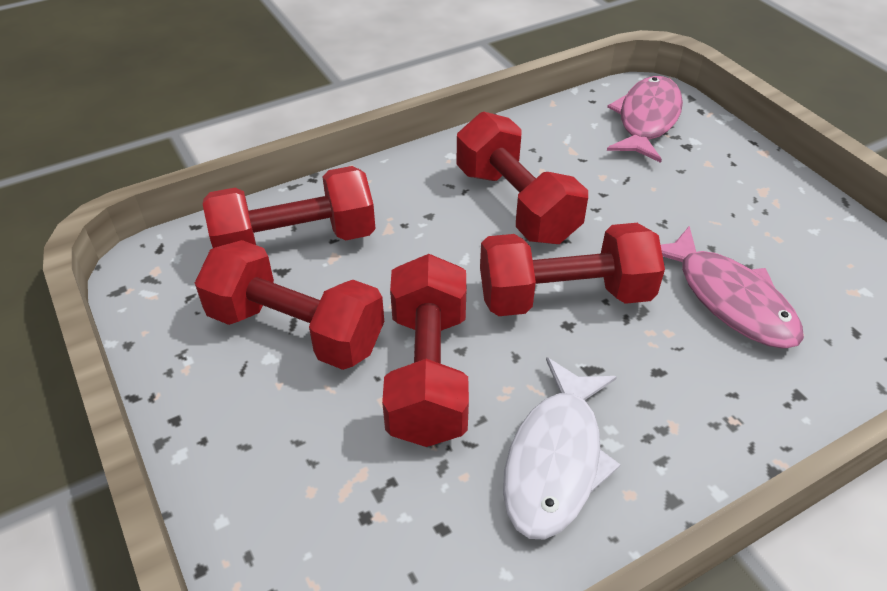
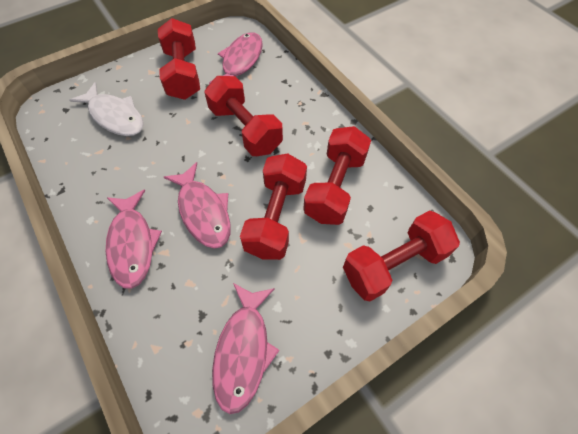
pink fish: [607,76,683,163] [661,226,804,349] = 2 -> [106,189,162,289] [164,162,231,249] [209,32,263,84] [212,283,280,414] = 4

